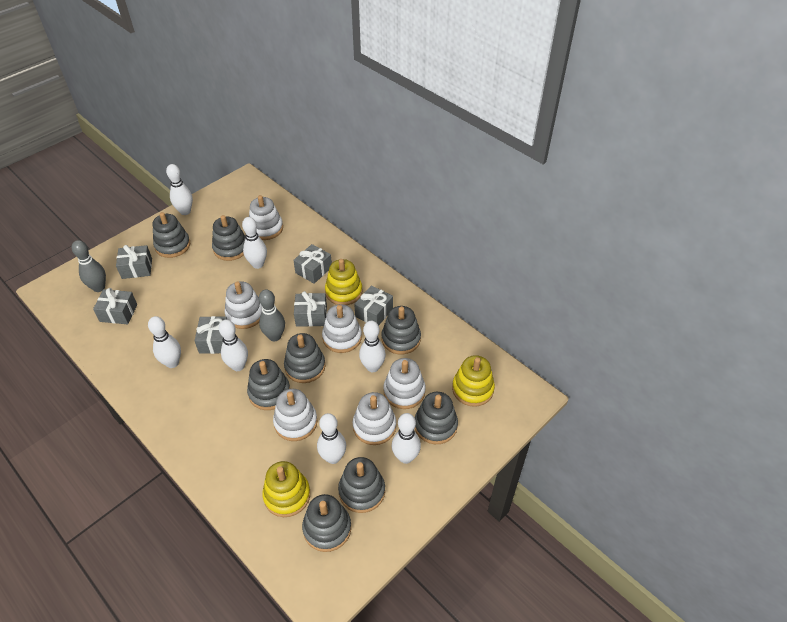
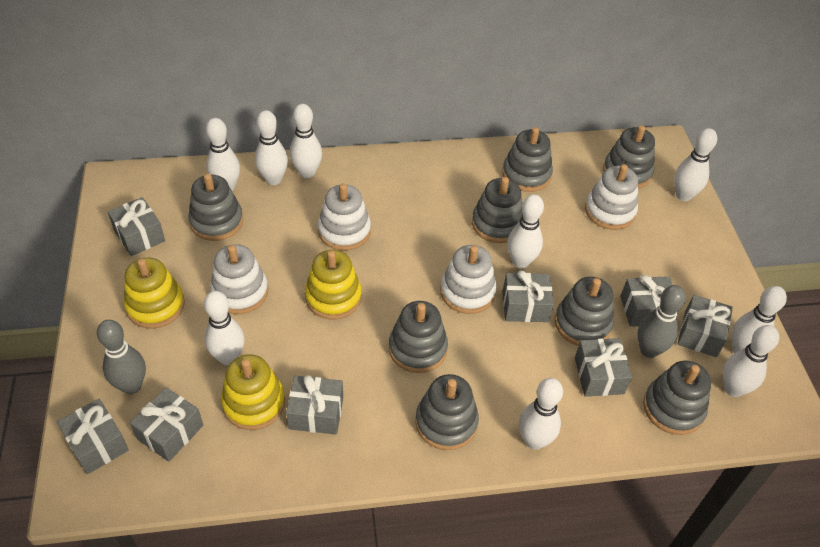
grey gift: [93,288,137,324] [116,245,152,279] [195,316,228,354] [293,244,332,284] [294,291,327,327] [354,285,393,325] = 6 -> [57,399,129,474] [108,197,165,256] [130,387,203,462] [286,375,343,434] [503,270,554,322] [575,338,632,397] [620,275,679,327] [678,295,733,357] = 8
white bowling pin: [148,316,181,368] [166,164,193,215] [219,319,248,371] [242,217,267,269] [317,413,346,464] [359,321,386,372] [392,413,421,464] = 7 -> [204,291,245,365] [206,118,240,191] [255,110,288,185] [290,104,322,178] [507,194,544,269] [519,378,563,450] [674,128,717,201] [723,325,779,397] [732,286,787,353] = 9
white stacking toy: [225,281,262,329] [249,195,283,240] [273,389,317,441] [322,304,362,353] [352,392,396,445] [384,358,426,409] = 6 -> [210,244,268,314] [318,183,371,250] [440,245,497,314] [585,164,638,230] = 4

